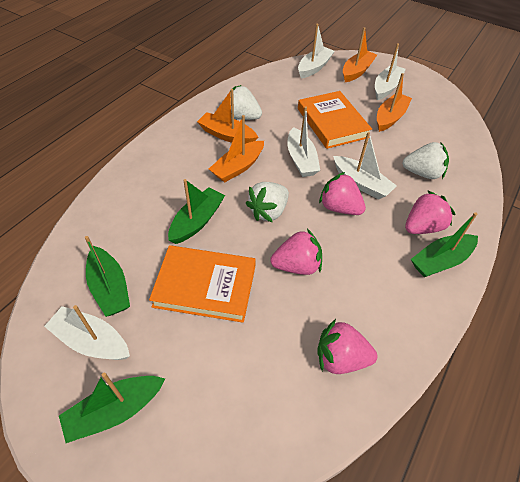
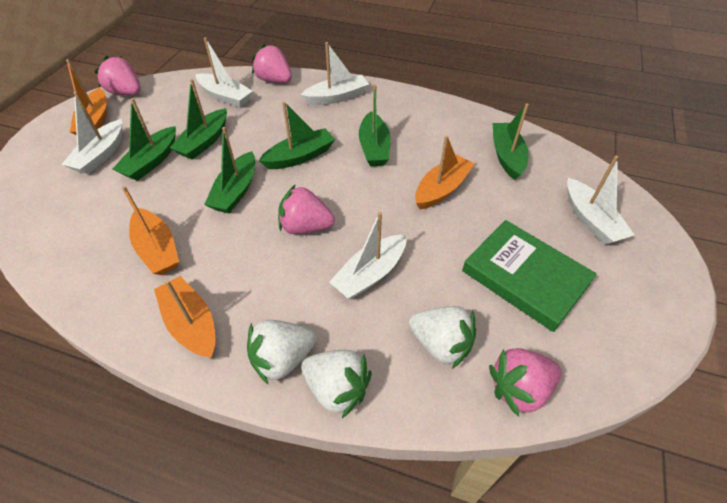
green boat: [59,372,165,443] [85,236,130,317] [168,179,225,244] [411,212,478,277] = 4 -> [112,98,176,181] [170,79,227,160] [204,127,255,213] [259,101,335,169] [359,84,391,166] [493,103,529,180] = 6
green book: none = 0 -> [462,220,597,332] = 1
orange book: [149,245,256,323] [298,91,372,149] = 2 -> none = 0

